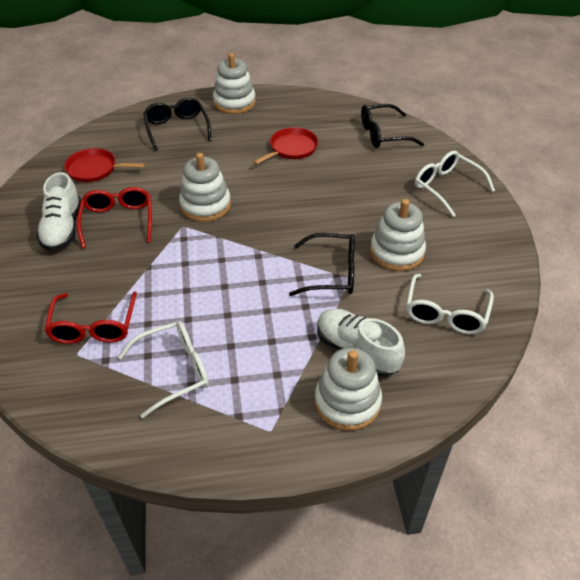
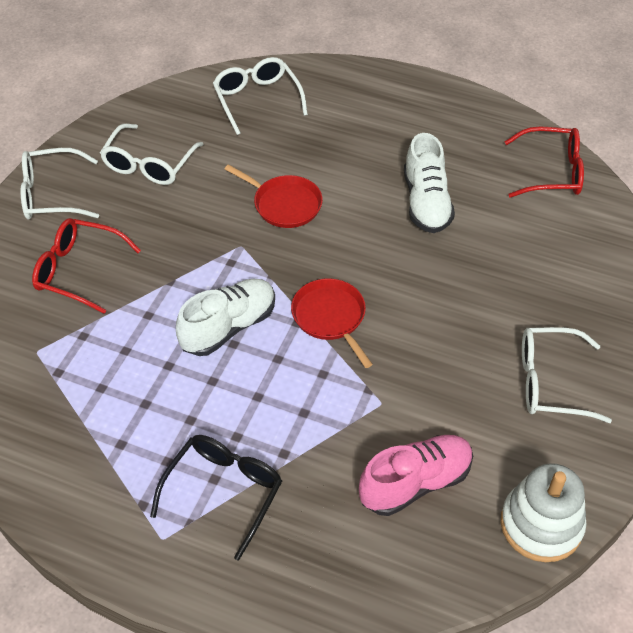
black glasses: [143,98,211,151] [289,233,355,296] [361,104,424,148] = 3 -> [150,435,282,560] = 1
pink shoe: none = 0 -> [359,435,473,516] = 1
white glasses: [118,321,209,418] [406,274,494,334] [415,151,495,217] = 3 -> [21,148,99,220] [100,123,204,185] [213,57,308,135] [522,327,612,423] = 4
white stacking toy: [179,153,231,222] [213,53,256,114] [314,348,382,431] [370,199,426,271] = 4 -> [501,463,587,562] = 1

